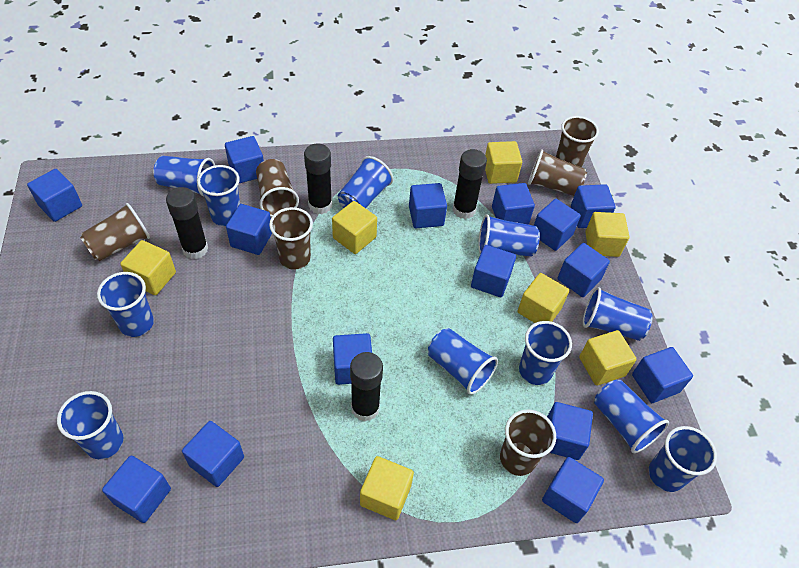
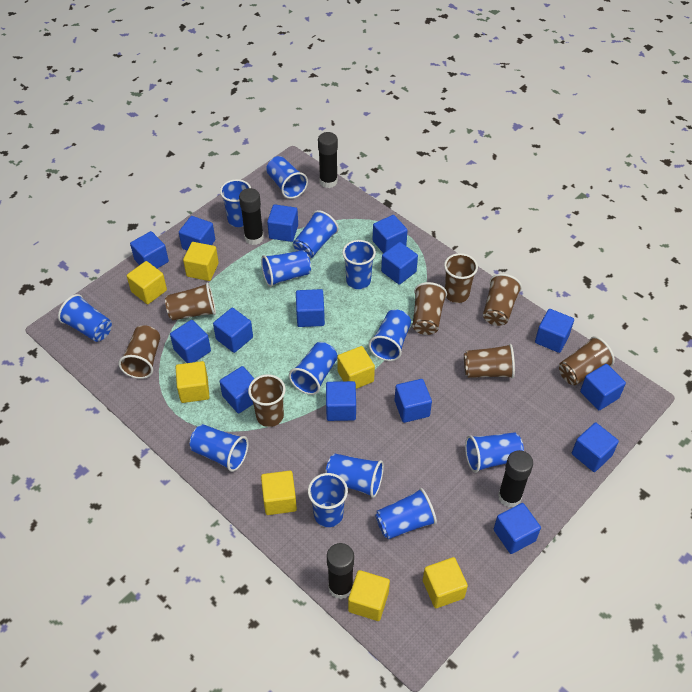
blue cup: [57,391,123,459] [97,272,154,337] [153,156,215,197] [197,165,240,226] [338,156,393,208] [428,328,498,395] [478,214,540,257] [519,321,572,385] [583,287,653,341] [594,380,669,453] [649,426,717,492] = 11 -> [58,294,112,342] [190,424,249,472] [220,179,251,227] [261,250,311,287] [266,156,308,199] [289,342,338,395] [293,210,339,258] [308,473,348,527] [325,454,384,498] [342,240,376,289] [369,309,411,361] [375,488,437,539] [465,432,524,473] = 13
brown cup: [80,203,150,261] [256,159,299,217] [269,207,313,270] [500,409,556,476] [528,149,587,196] [556,116,599,167] = 6 -> [118,325,160,379] [165,283,216,321] [248,374,286,427] [412,282,447,335] [444,253,478,303] [464,344,515,379] [483,274,522,326] [559,336,615,385] = 8

